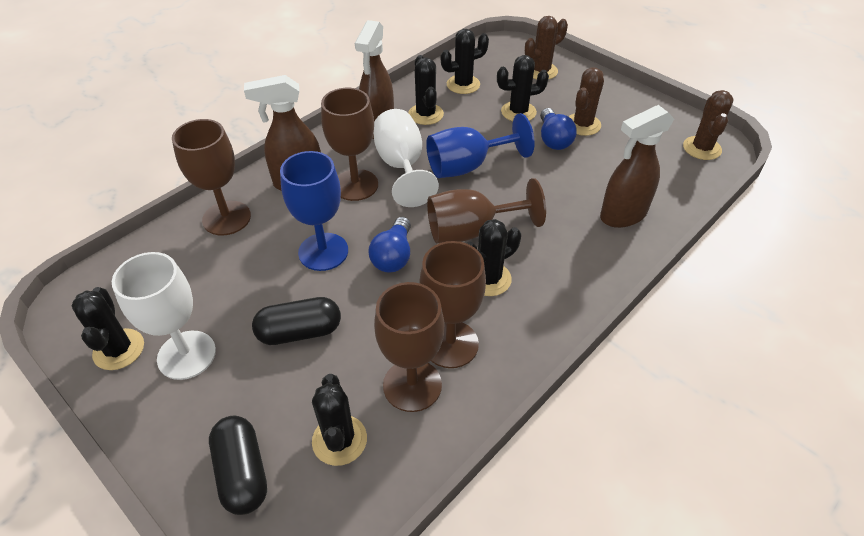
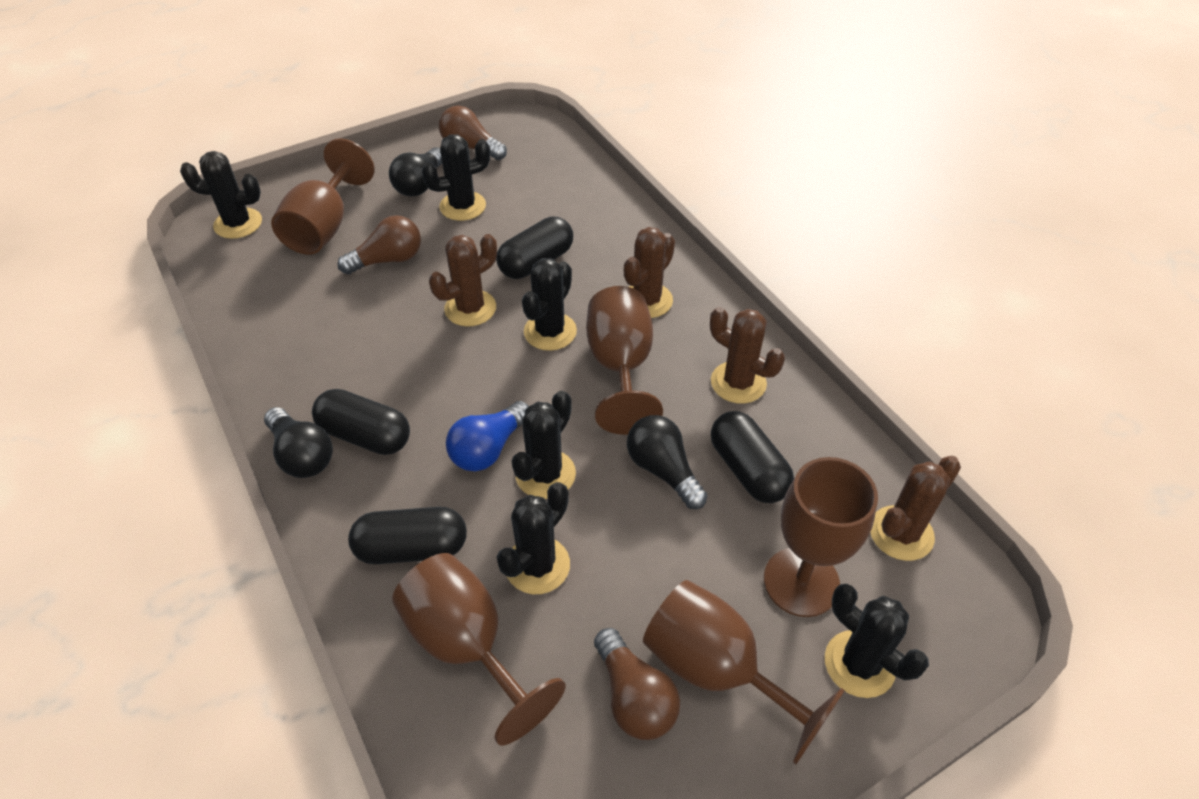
black capsule: [209,416,267,515] [252,297,341,345] = 2 -> [312,389,410,455] [348,507,467,564] [496,217,573,279] [711,411,794,503] = 4
black light bulb: none = 0 -> [264,407,333,478] [389,147,442,197] [627,415,708,509] = 3
blue goblet: [280,151,348,271] [426,113,535,178] = 2 -> none = 0
blue light bulb: [368,217,411,272] [540,108,577,150] = 2 -> [446,401,529,471] = 1
brown cactus: [525,16,568,80] [568,67,604,136] [683,90,734,160] = 3 -> [429,234,497,326] [624,227,675,318] [710,307,785,404] [870,456,961,561] = 4
brown light bulb: none = 0 -> [338,215,421,274] [439,106,507,160] [594,628,680,740] = 3
brown spray bottle: [244,75,321,191] [355,20,394,139] [600,105,674,228] = 3 -> none = 0
white goblet: [112,252,216,380] [374,109,439,207] = 2 -> none = 0

